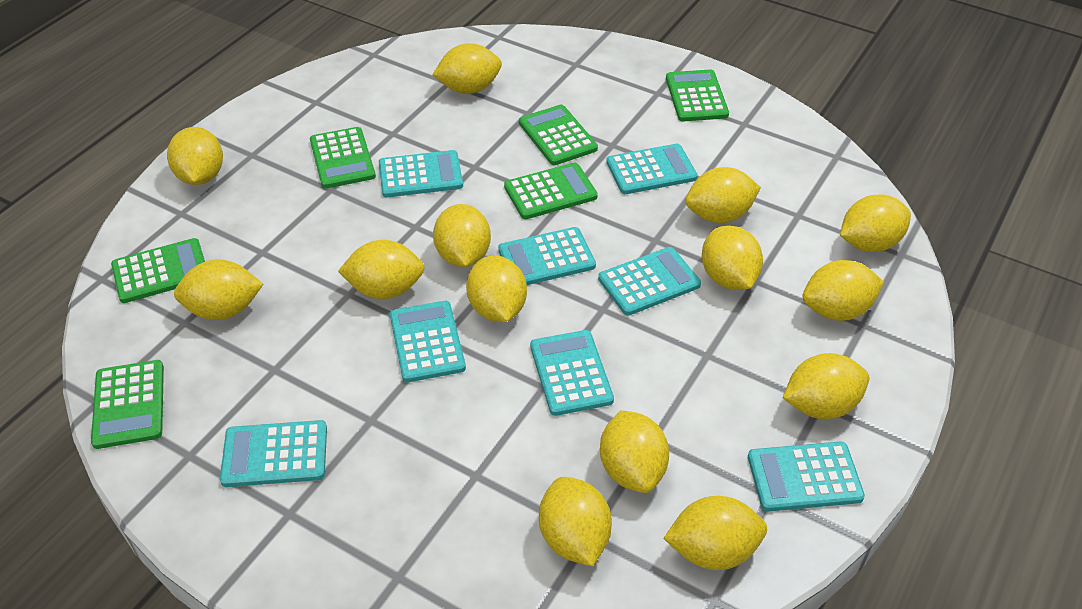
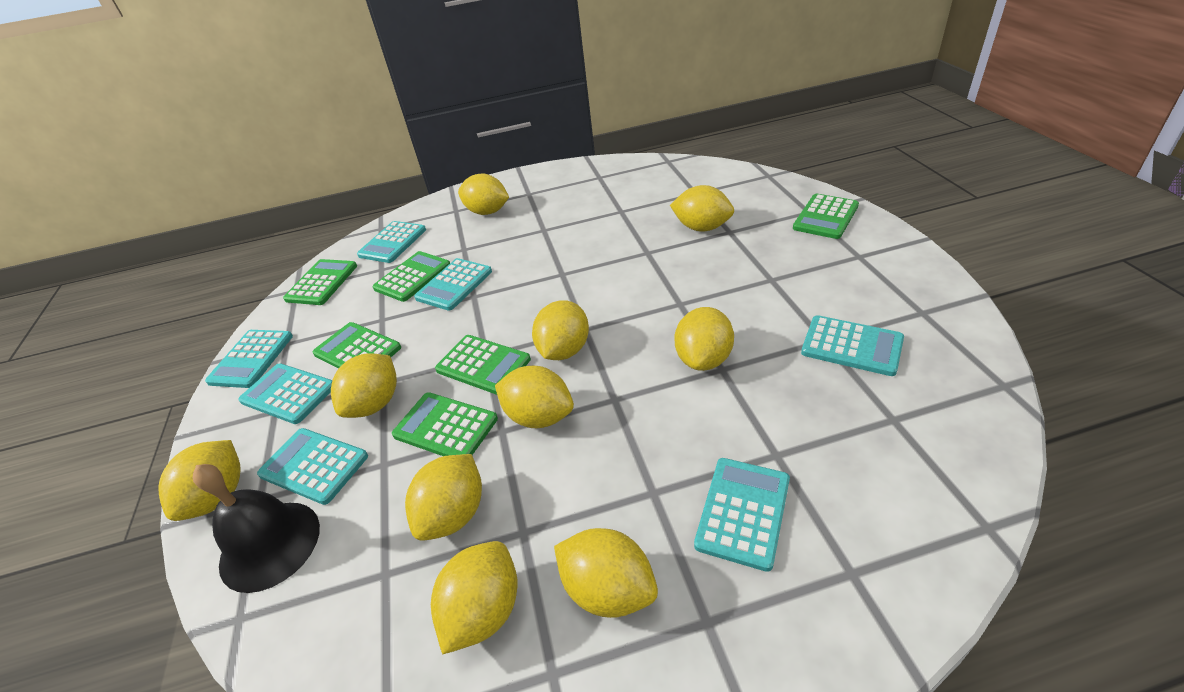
black bell: none = 0 -> [193,464,320,593] = 1
turquoise calculator: [220,420,327,487] [379,150,463,197] [390,301,466,382] [498,227,596,285] [530,330,614,416] [598,247,701,316] [606,144,697,194] [748,442,865,512] = 8 -> [205,330,293,388] [238,364,332,424] [257,428,368,505] [357,221,426,263] [414,258,492,311] [694,458,790,572] [801,315,904,376] = 7
yellow lemon: [167,127,223,185] [174,259,263,320] [338,240,425,299] [433,43,502,94] [433,204,491,267] [466,255,527,322] [539,477,612,567] [600,410,669,493] [663,496,767,570] [685,167,761,223] [702,226,763,290] [783,353,869,419] [803,260,884,321] [840,194,911,252] = 14 -> [158,440,241,521] [331,353,397,418] [405,454,482,541] [431,541,517,655] [458,174,509,215] [495,366,574,428] [532,300,589,360] [554,528,658,618] [670,185,734,232] [675,307,734,371] = 10

